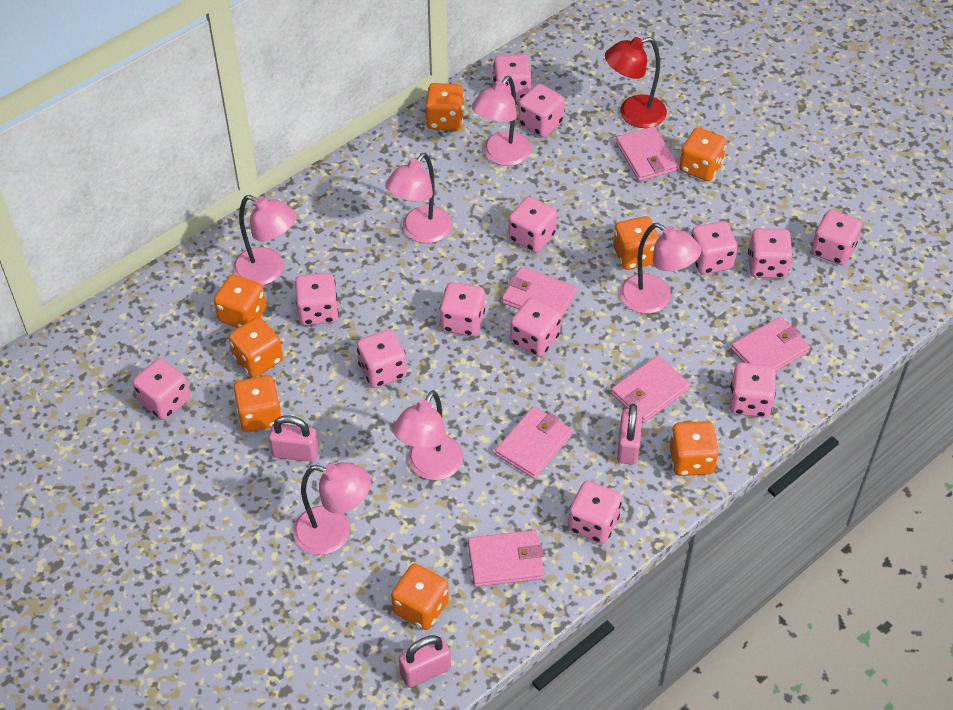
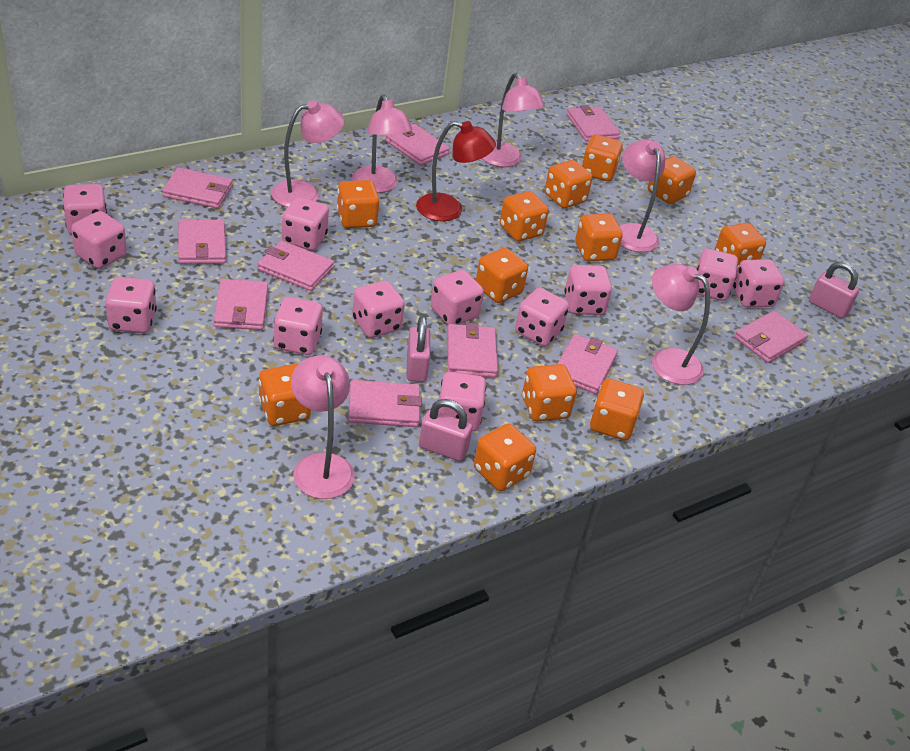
orange dice: [214,274,266,328] [229,317,283,377] [233,375,282,432] [391,563,449,630] [426,83,464,131] [613,216,659,270] [670,421,719,476] [679,127,727,181] = 8 -> [259,364,311,426] [337,180,379,228] [474,424,536,491] [476,248,528,303] [500,191,549,241] [522,364,577,422] [545,160,593,208] [575,214,623,261] [582,135,623,181] [590,379,644,440] [648,156,696,204] [714,223,766,270] = 12
pink dice: [133,358,190,420] [295,273,339,325] [357,329,407,388] [440,282,485,336] [493,54,532,101] [508,196,557,253] [510,298,561,357] [518,84,565,137] [568,481,622,544] [691,221,738,274] [730,363,776,418] [748,228,793,278] [811,210,862,265] = 13 -> [63,184,107,234] [71,211,127,269] [106,277,157,333] [273,297,323,355] [282,197,329,251] [352,281,405,338] [431,270,484,325] [438,372,486,432] [515,288,569,346] [564,265,612,315] [696,249,738,301] [733,259,785,308] = 12
pink wallet: [468,530,544,587] [495,406,573,479] [502,267,577,319] [611,355,691,423] [616,126,678,181] [731,317,810,371] = 6 -> [162,168,233,209] [178,220,226,264] [214,279,268,330] [258,240,334,291] [348,380,422,427] [386,124,450,166] [447,322,498,378] [557,334,618,394] [567,105,620,141] [734,311,808,363] = 10

